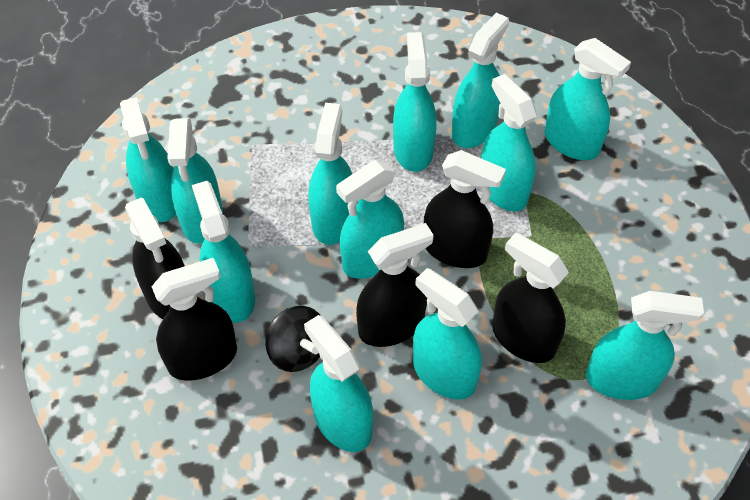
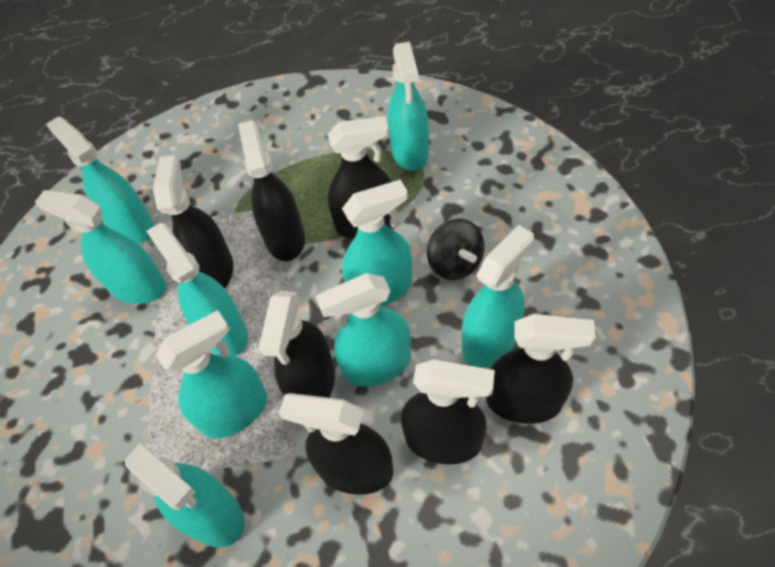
black spray bottle: [125,198,185,319] [151,258,237,381] [356,223,434,347] [424,150,506,268] [492,233,569,363] = 5 -> [153,155,233,288] [238,120,305,261] [259,291,335,398] [279,393,393,495] [328,116,396,239] [401,360,495,464] [486,314,596,424] = 7
turquoise spray bottle: [120,97,176,222] [167,118,223,244] [192,181,255,323] [304,315,373,452] [308,103,352,245] [336,160,404,279] [393,32,436,172] [413,268,482,400] [451,13,509,148] [481,74,537,211] [544,38,631,160] [586,291,704,400] = 12 -> [35,190,166,304] [46,116,154,244] [125,443,244,547] [146,223,248,356] [156,310,267,439] [316,273,411,387] [342,180,412,306] [387,41,429,171] [462,225,534,368] = 9

